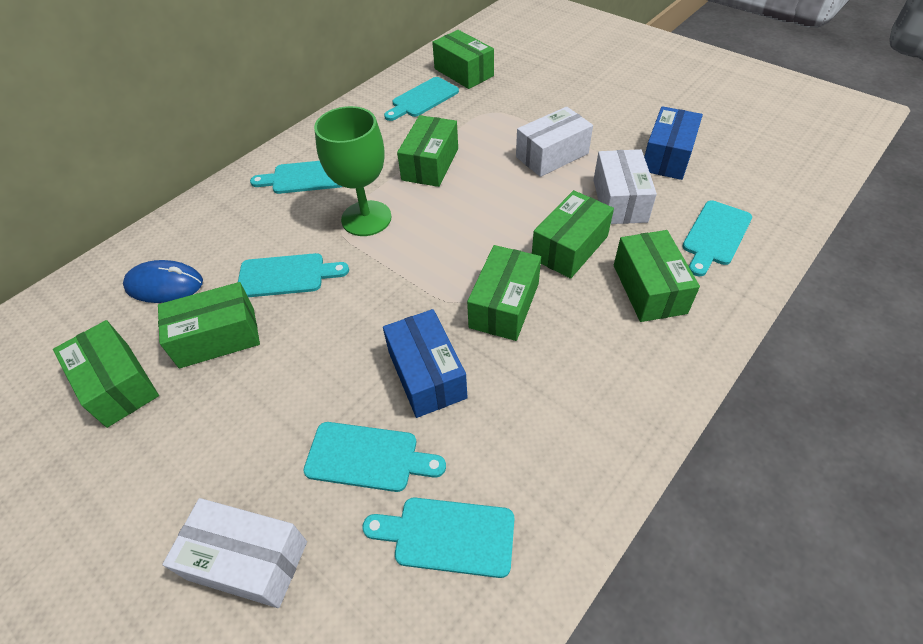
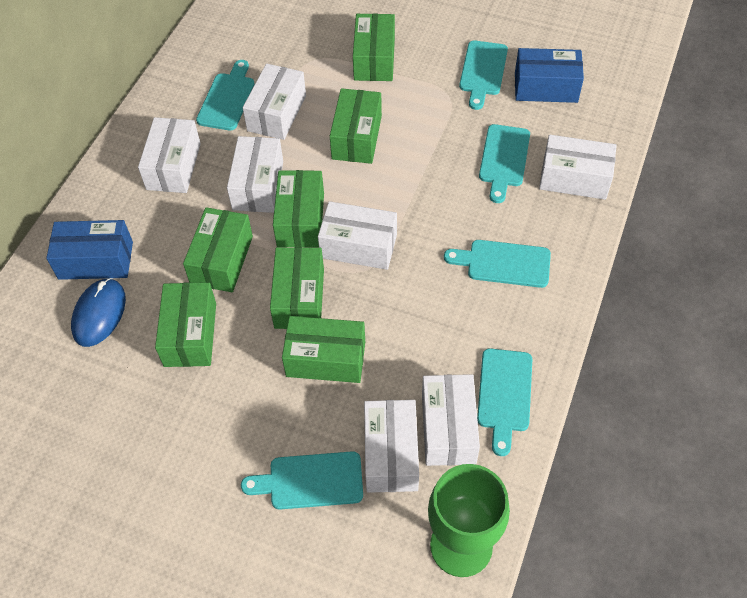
white box: [162,498,307,608] [516,107,593,177] [594,149,657,224] = 3 -> [138,117,201,193] [227,136,283,213] [243,64,306,140] [318,201,397,270] [364,400,419,493] [422,374,480,466] [539,135,617,200] = 7

